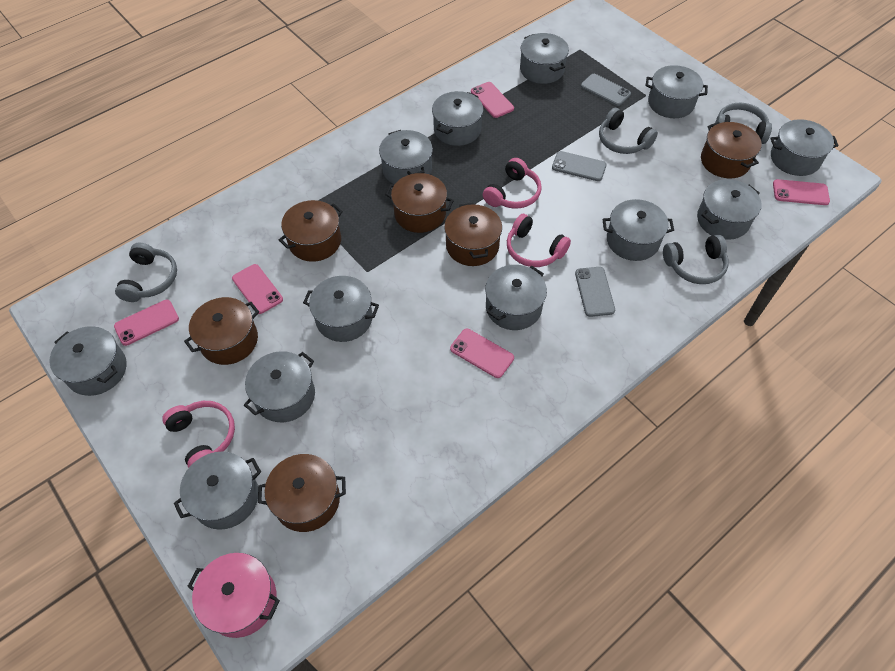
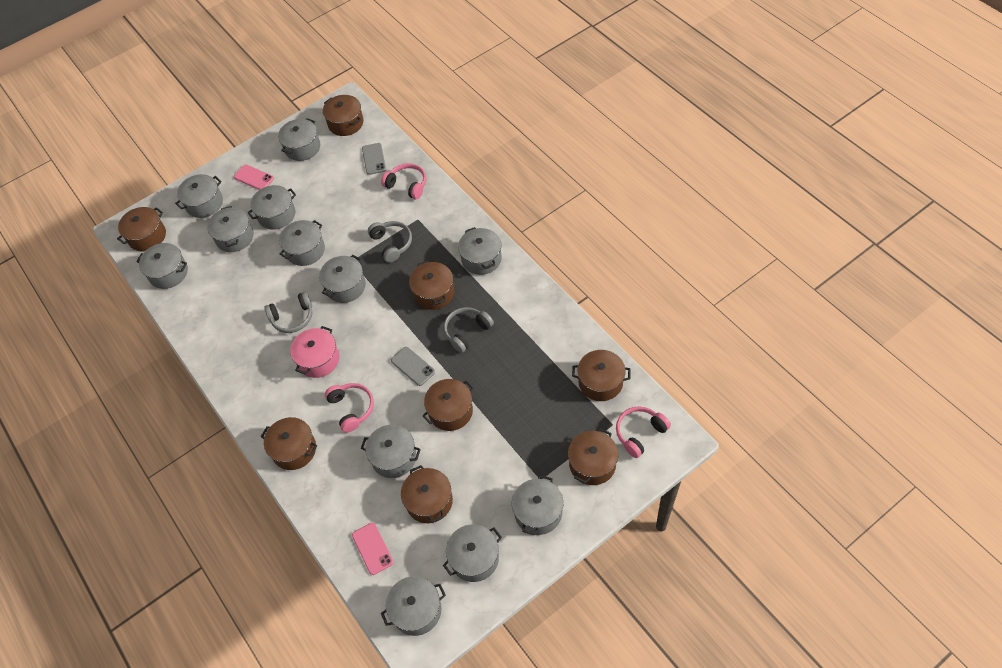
brown pot: [184,297,259,365] [258,454,346,532] [279,200,343,262] [385,173,454,233] [444,203,502,266] [701,122,762,178] = 6 -> [117,207,166,251] [261,417,317,470] [323,95,364,136] [401,465,453,523] [409,261,454,310] [422,379,474,431] [568,428,619,485] [572,350,631,401] = 8
grey headphones: [115,243,177,302] [599,108,658,154] [663,235,729,284] [715,103,772,144] = 4 -> [265,292,312,333] [368,221,412,263] [444,307,494,353] = 3
grey phone: [552,151,607,181] [575,267,615,317] [581,74,631,106] = 3 -> [362,143,386,175] [391,347,435,386] = 2
pink phone: [114,300,179,346] [232,264,283,314] [450,329,514,378] [471,82,514,118] [773,179,830,205] = 5 -> [234,165,274,190] [352,523,394,575] = 2

